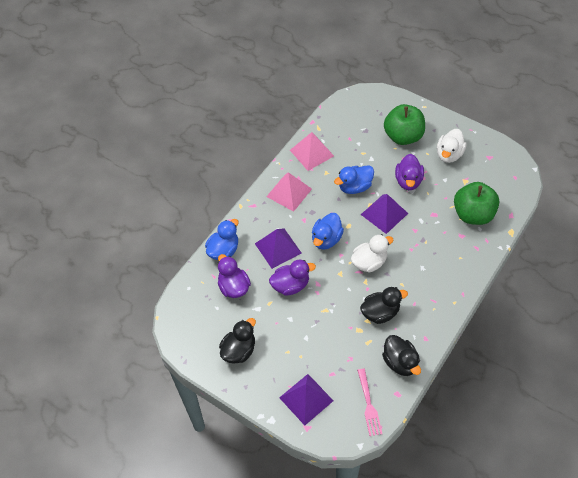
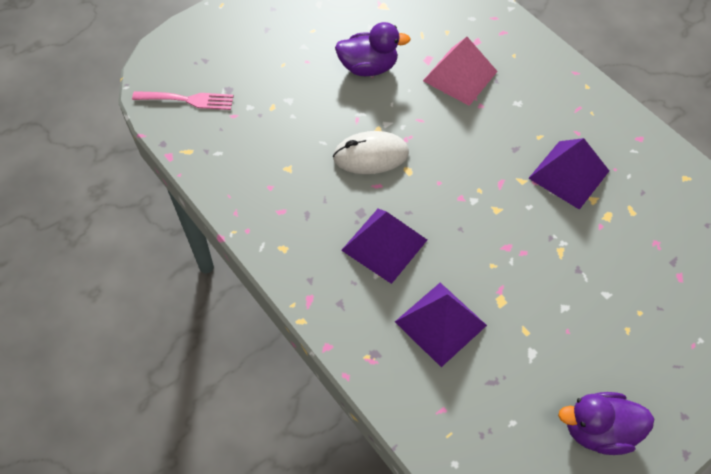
black duck: [219,318,256,364] [360,287,408,324] [382,335,421,376] = 3 -> none = 0
blue duck: [205,219,239,260] [312,213,344,250] [334,165,374,194] = 3 -> none = 0
green apple: [384,104,425,145] [454,182,499,225] = 2 -> none = 0
pink pyramid: [266,172,312,212] [290,132,334,171] = 2 -> [423,37,498,106] = 1
purple duck: [218,254,251,298] [269,260,316,296] [395,154,424,190] = 3 -> [335,22,411,76] [558,392,654,455] = 2
white duck: [351,234,393,272] [437,129,467,163] = 2 -> none = 0
white mouse: none = 0 -> [333,131,409,174] = 1

